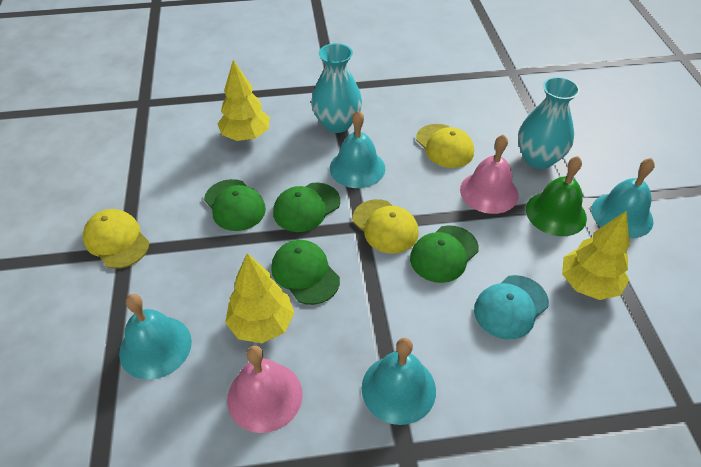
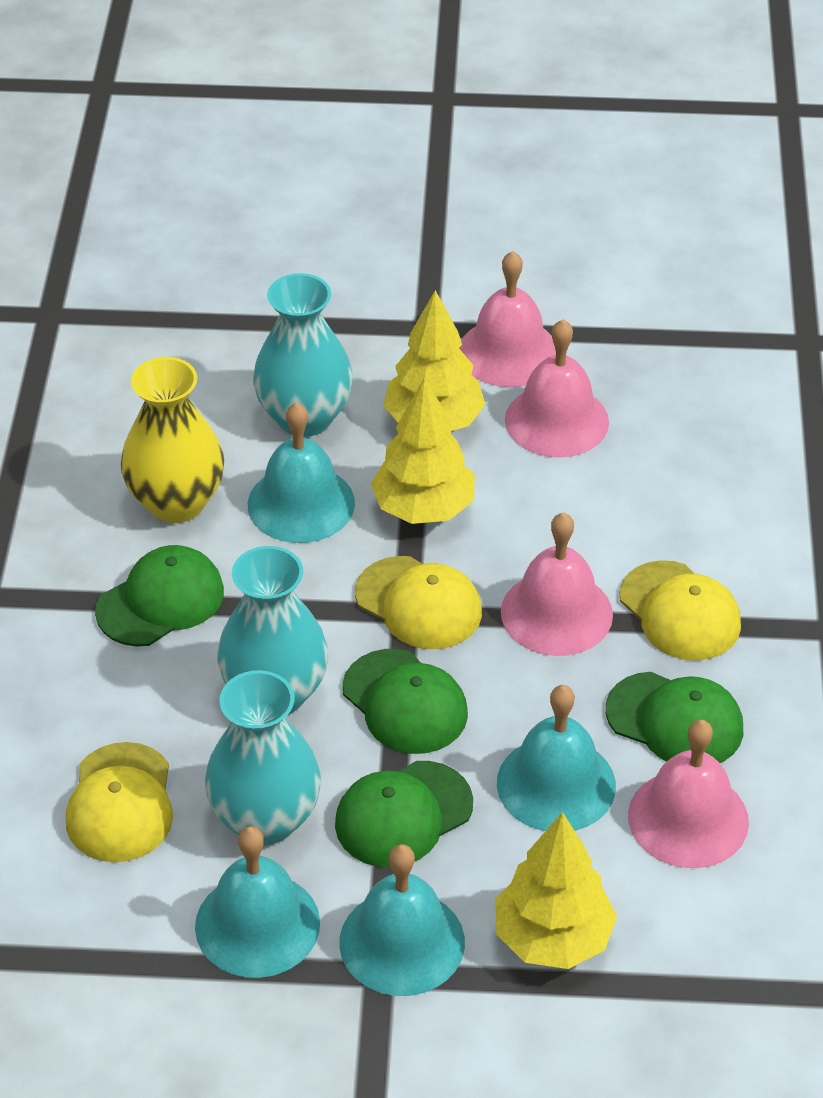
green bell: [526,156,587,236] = 1 -> none = 0
pink bell: [227,346,303,433] [460,134,518,214] = 2 -> [459,251,556,387] [501,512,613,656] [505,319,609,458] [628,719,749,868] = 4
turquoise cap: [474,275,549,340] = 1 -> none = 0
turquoise vase: [311,43,362,133] [518,77,580,169] = 2 -> [205,670,321,845] [217,546,328,715] [253,273,353,437] = 3
yellow vase: none = 0 -> [121,357,224,523] = 1

